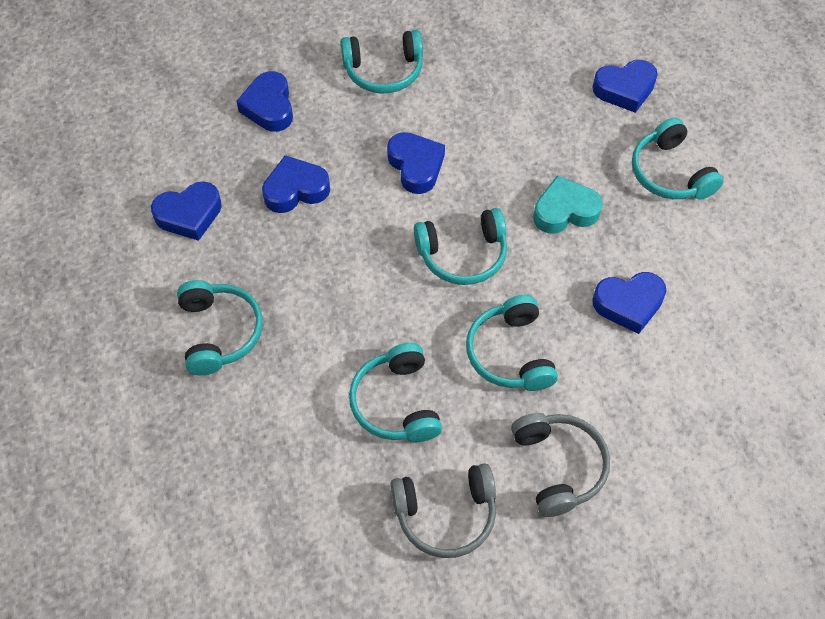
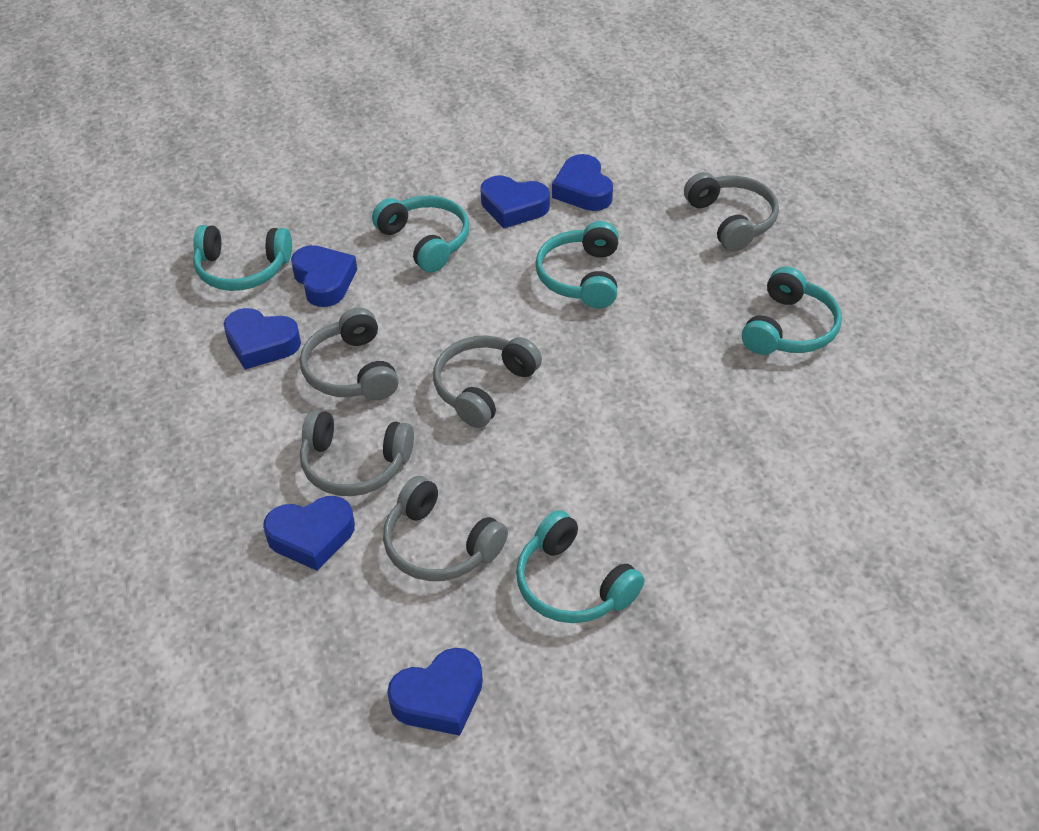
grey headphones: [391,463,496,558] [511,413,610,517] = 2 -> [300,308,399,400] [300,410,414,496] [383,476,508,581] [433,335,542,428] [684,172,779,252] = 5
turquoise headphones: [177,280,263,375] [341,30,423,93] [349,343,442,442] [414,208,507,285] [466,295,558,391] [632,118,724,200] = 6 -> [193,225,292,291] [372,196,469,273] [516,510,645,623] [535,221,619,309] [742,267,842,355] = 5
turquoise heart: [533,175,603,234] = 1 -> none = 0

